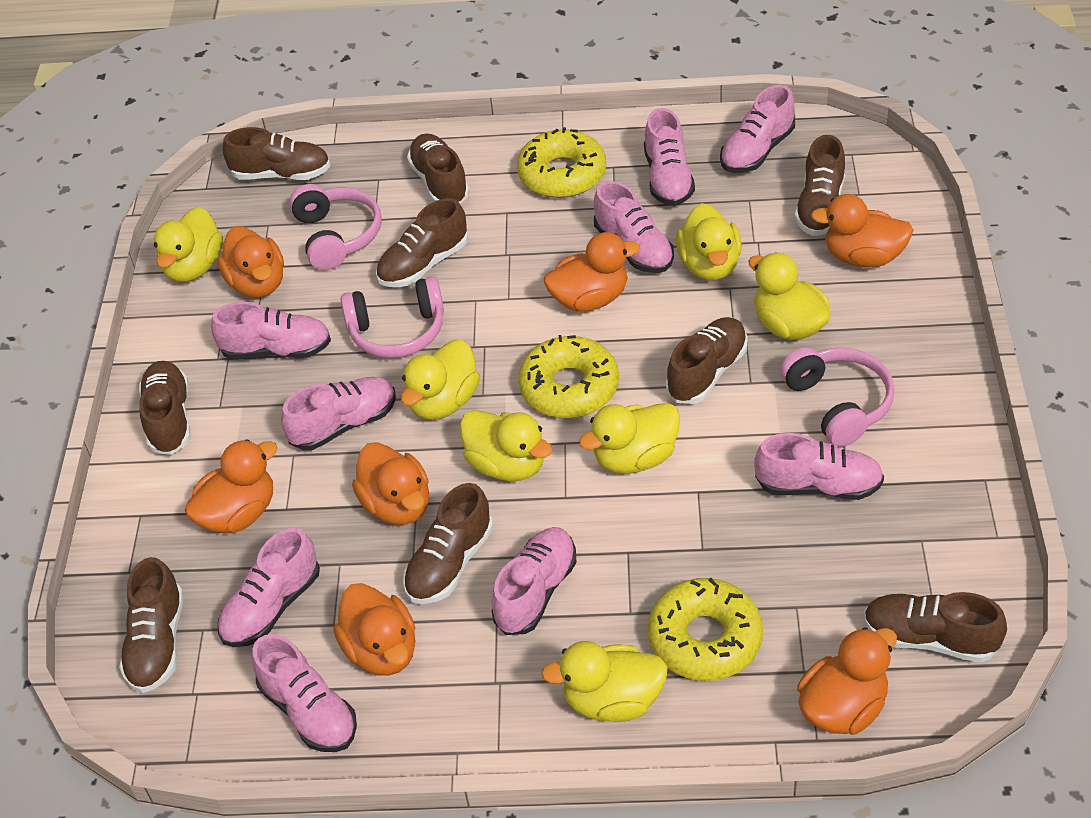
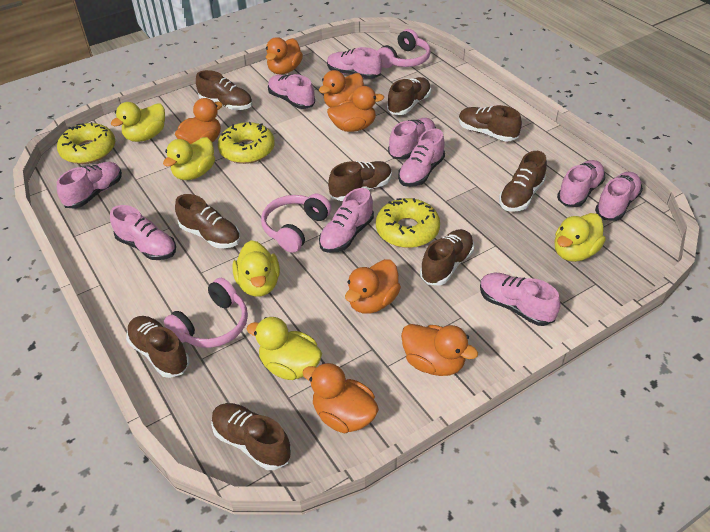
pink shoe: [211,302,331,359] [218,528,320,647] [252,634,357,752] [281,377,396,450] [491,527,576,635] [594,181,674,273] [644,108,695,206] [720,85,795,173] [754,433,884,500] = 9 -> [57,162,122,209] [110,205,176,260] [268,74,315,109] [319,188,374,253] [327,47,382,79] [388,118,436,160] [398,129,445,187] [480,273,560,326] [557,160,605,207] [595,172,643,221] = 10
yellow duck: [154,207,223,282] [401,339,480,420] [460,410,552,481] [541,641,668,722] [579,403,680,474] [676,203,742,280] [748,252,831,340] = 7 -> [111,102,165,142] [163,137,215,180] [232,240,280,297] [247,317,322,380] [554,213,606,262] = 5

